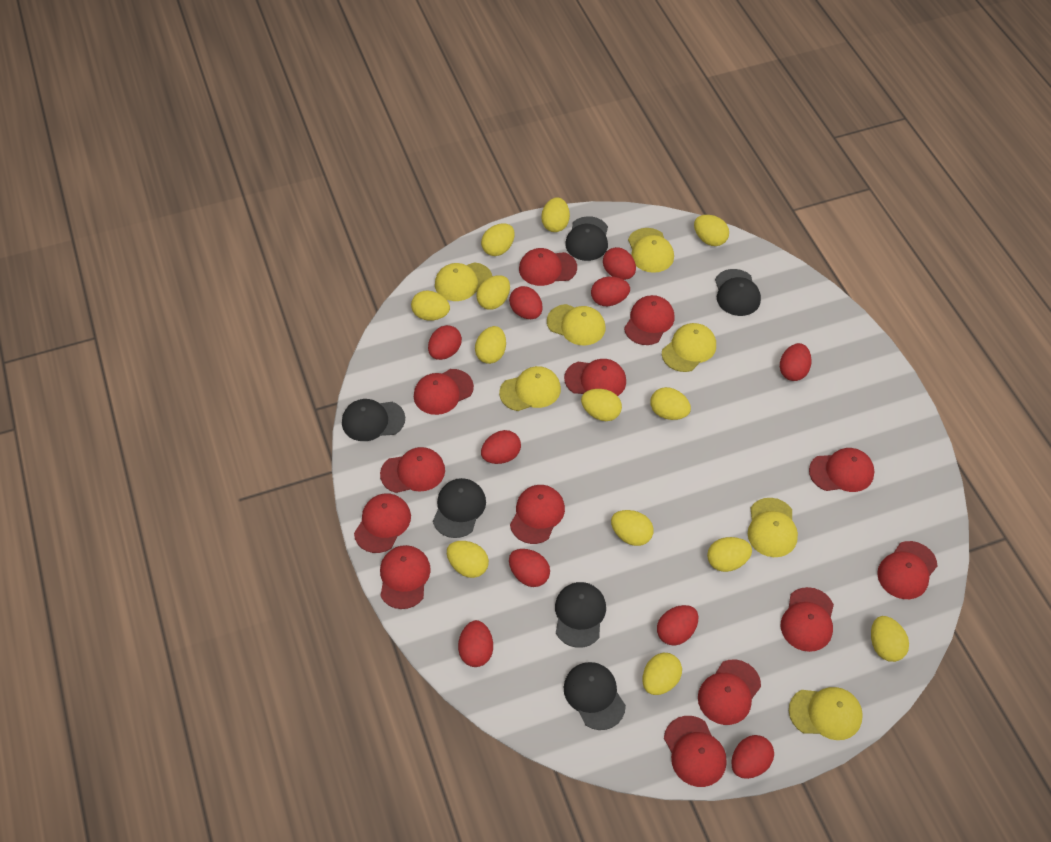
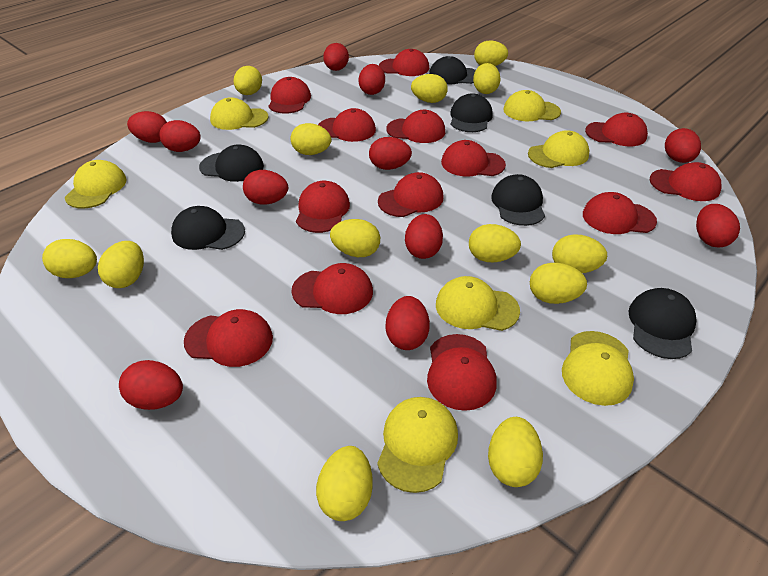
red egg: [428,325,462,360] [458,620,493,667] [481,430,521,464] [509,286,543,319] [509,549,550,587] [591,276,630,306] [603,247,636,280] [657,605,698,646] [731,735,774,779] [780,343,812,381] = 10 -> [119,360,183,410] [127,111,167,143] [159,120,201,152] [243,170,288,205] [323,43,349,71] [358,64,385,95] [369,137,412,170] [386,296,430,350] [405,214,443,259] [665,128,701,163] [696,204,740,247] = 11

